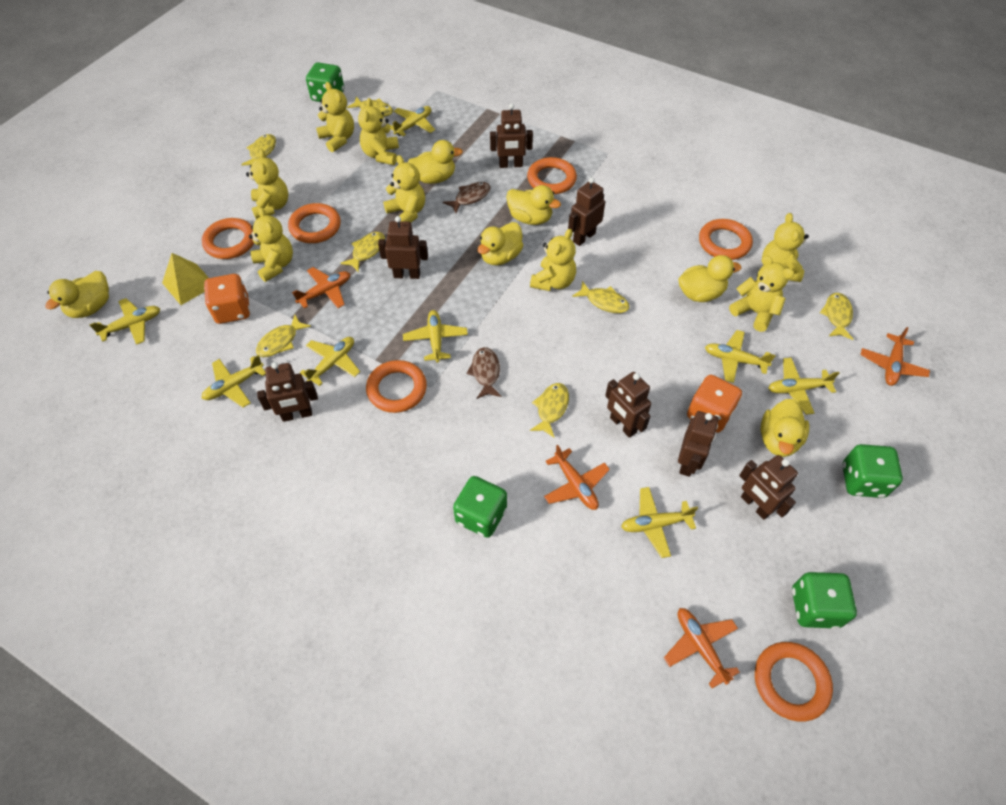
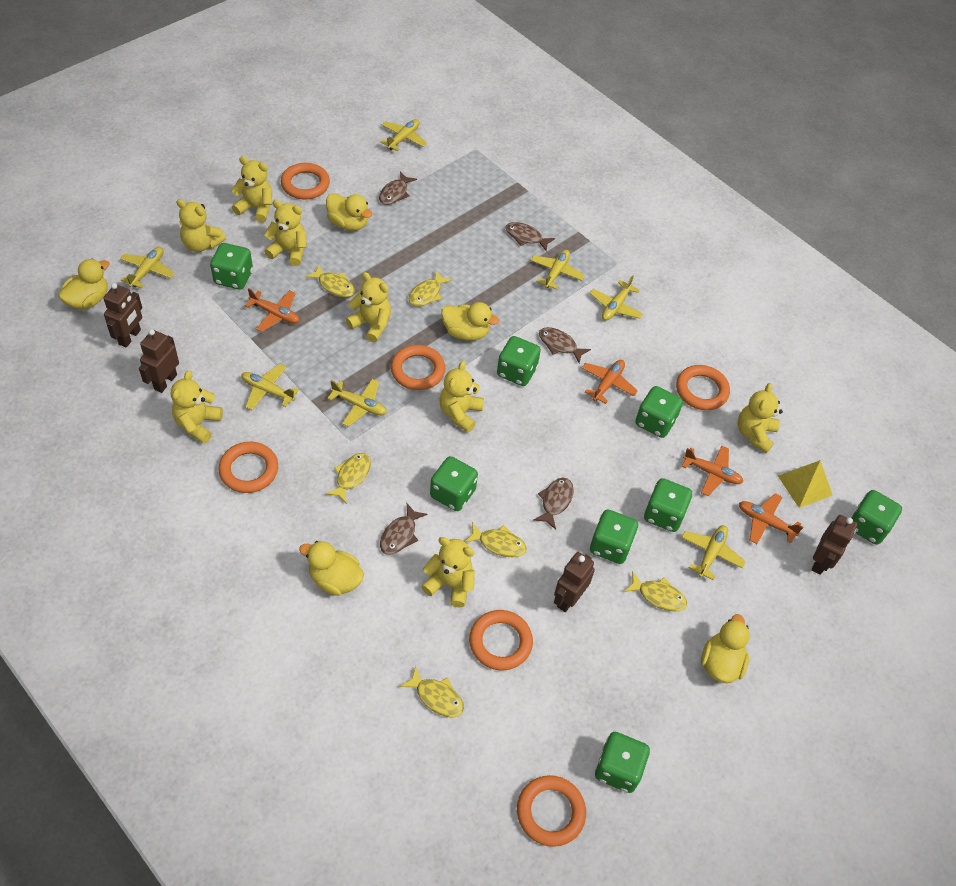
brown fish: [443,182,490,213] [466,347,502,399] = 2 -> [379,172,417,205] [380,504,428,555] [505,222,555,251] [534,478,574,530] [539,327,591,363] = 5
brown robot: [257,362,318,422] [378,216,428,279] [490,103,533,168] [568,177,605,246] [605,372,651,438] [678,411,719,477] [739,455,798,520] = 7 -> [103,283,142,348] [139,329,179,393] [554,552,595,612] [812,515,857,575] = 4
green dice: [306,62,344,102] [453,476,507,538] [792,572,857,629] [842,444,903,498] = 4 -> [210,243,253,290] [430,456,478,511] [497,336,541,386] [590,510,638,564] [595,732,650,793] [635,386,683,438] [644,478,692,532] [851,490,902,545] = 8
orange dice: [204,274,250,324] [687,375,742,433] = 2 -> none = 0
yellow duck: [45,271,109,318] [408,140,463,184] [477,222,523,265] [506,185,561,225] [678,255,741,302] [760,399,809,457] = 6 -> [58,259,110,309] [299,541,364,596] [326,193,373,231] [441,302,499,341] [701,614,750,683] = 5
yellow fish: [241,134,276,165] [256,315,311,357] [341,232,385,272] [347,97,393,117] [530,383,569,438] [572,281,630,313] [820,293,853,340] = 7 -> [305,265,355,297] [325,453,371,504] [400,666,464,717] [409,270,452,307] [465,522,527,557] [624,571,687,612] = 6
yellow plane: [89,298,160,345] [202,355,266,408] [300,337,360,386] [390,106,435,137] [403,310,468,363] [621,487,698,558] [705,330,776,383] [768,358,839,415] = 8 -> [120,247,175,288] [242,364,299,410] [327,379,387,427] [381,119,427,151] [530,250,584,290] [590,275,643,321] [681,525,746,580] = 7

